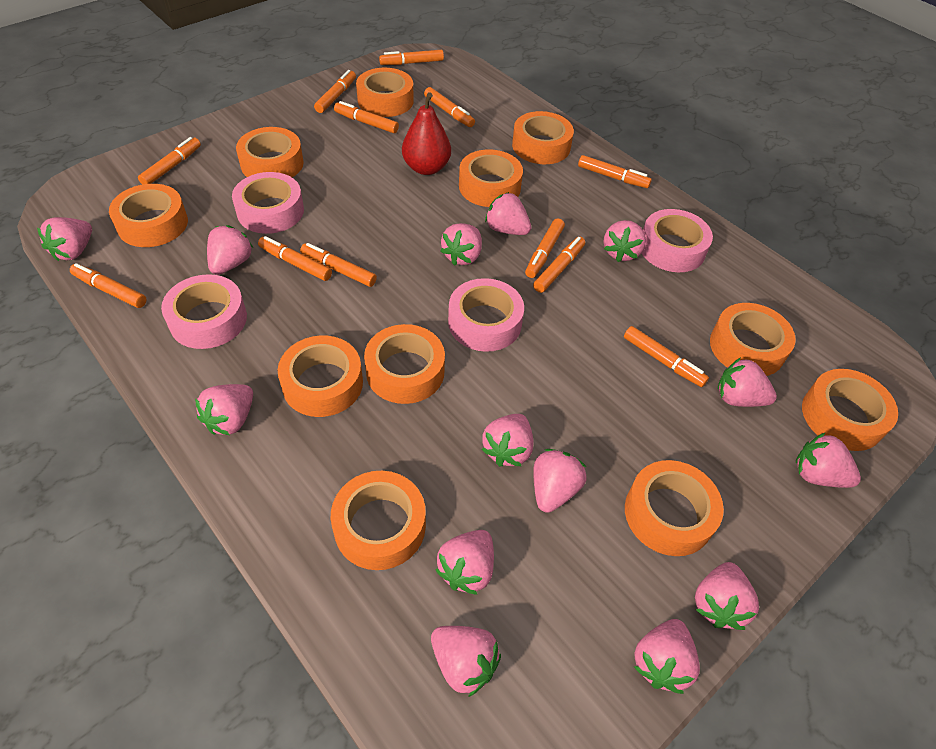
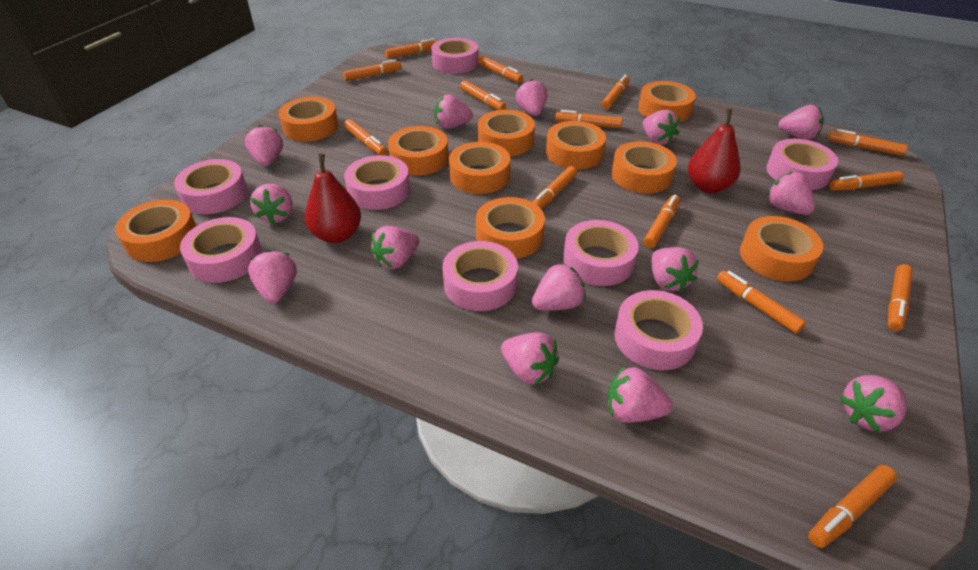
orange marker: [70,263,147,308] [138,137,201,184] [258,236,332,281] [300,243,377,287] [314,70,356,113] [334,101,399,133] [379,50,444,65] [424,87,475,127] [525,218,565,278] [533,237,585,293] [578,155,652,188] [624,326,709,387] = 12 -> [343,59,402,81] [344,119,387,155] [385,38,437,59] [460,80,506,110] [478,56,523,83] [533,166,577,209] [555,110,623,128] [601,74,630,110] [643,195,680,248] [717,270,806,334] [808,465,897,548] [828,129,908,156] [829,171,904,191] [888,264,913,331] = 14
orange tape: [109,184,188,247] [236,127,304,177] [278,336,363,417] [331,471,426,570] [356,68,414,117] [364,324,445,404] [459,149,523,207] [512,111,574,164] [625,460,724,556] [710,303,796,376] [802,369,898,451] = 11 -> [115,200,196,262] [279,97,338,142] [388,126,448,176] [449,142,510,194] [476,197,545,259] [478,110,535,156] [546,121,606,170] [611,141,677,193] [638,81,696,122] [740,216,823,282] = 10
pink tape: [161,274,247,349] [232,172,304,234] [448,278,524,352] [642,209,713,272] = 4 -> [174,159,248,214] [180,217,262,283] [344,155,410,210] [431,38,478,74] [442,241,518,311] [563,220,639,286] [614,290,703,370] [766,139,838,190] = 8
red pear: [402,92,451,175] = 1 -> [305,154,361,243] [688,108,741,193] = 2

